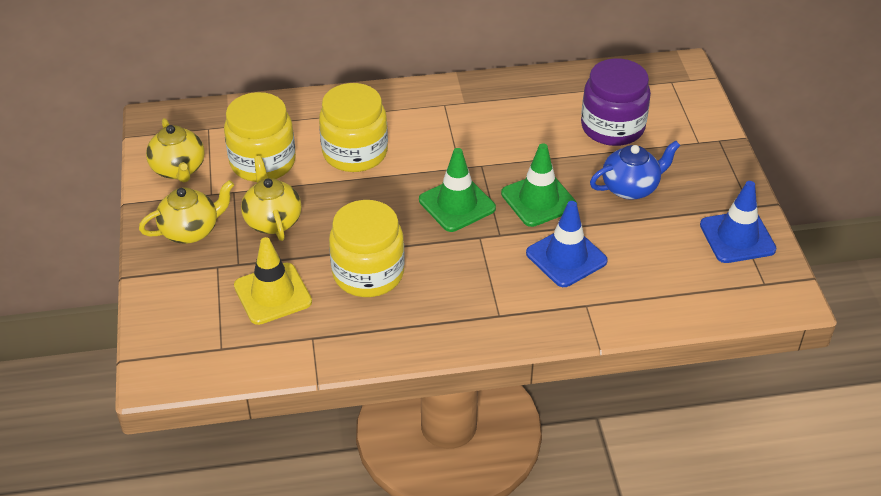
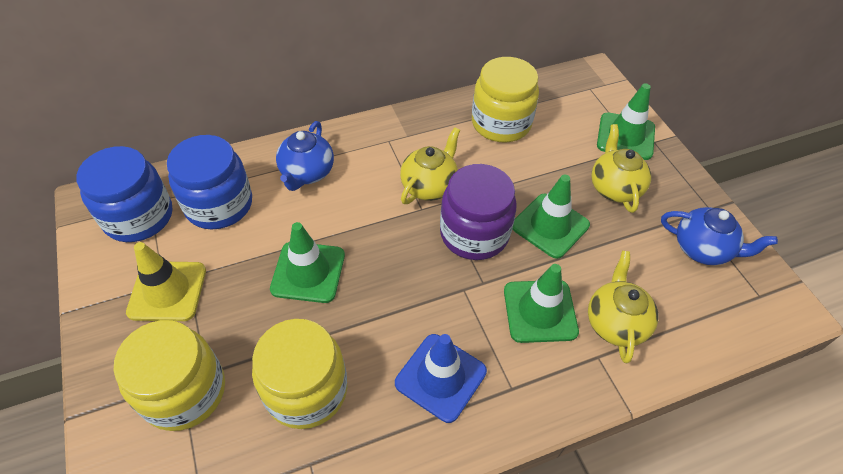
blue jar: none = 0 -> [77,146,173,242] [167,135,252,229] = 2
blue teapot: [590,141,680,200] = 1 -> [276,121,334,191] [661,207,778,265] = 2
blue traffic cone: [526,201,608,287] [700,181,777,263] = 2 -> [395,334,487,423] = 1
green traffic cone: [419,148,496,232] [501,144,577,227] = 2 -> [270,222,345,303] [504,264,579,343] [512,174,590,259] [597,83,655,160] = 4

